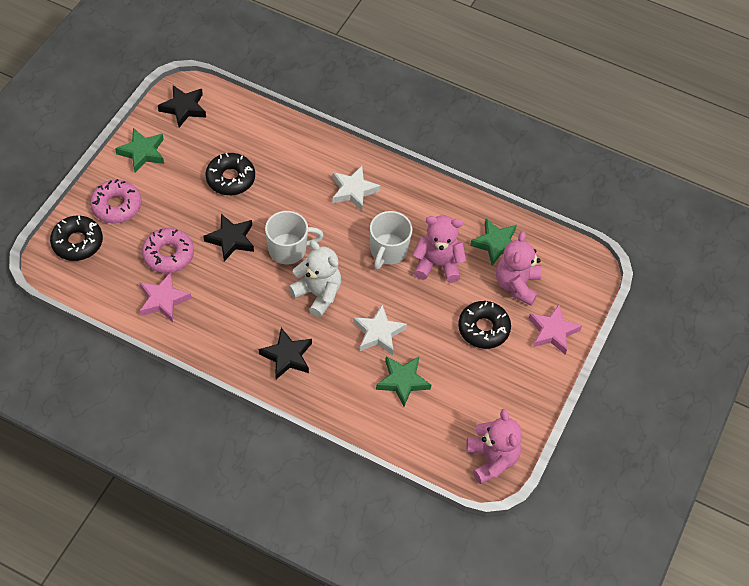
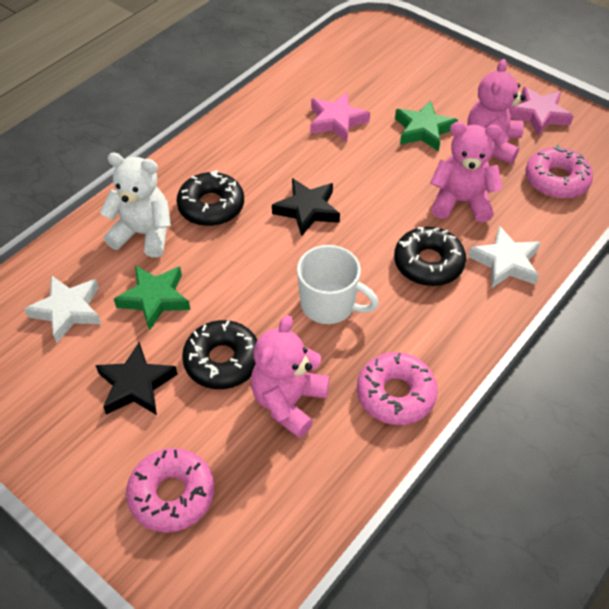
black star: [158,85,206,127] [203,214,254,261] [259,328,312,379] = 3 -> [95,342,177,415] [272,178,340,237] = 2
green star: [115,128,164,172] [376,356,431,407] [470,219,517,266] = 3 -> [114,265,191,331] [395,100,458,152] = 2
pink donut: [90,179,141,224] [142,228,194,273] = 2 -> [126,448,215,533] [357,352,438,425] [525,145,593,199] = 3
white mug: [265,211,324,264] [370,211,412,269] = 2 -> [297,245,379,324] = 1

